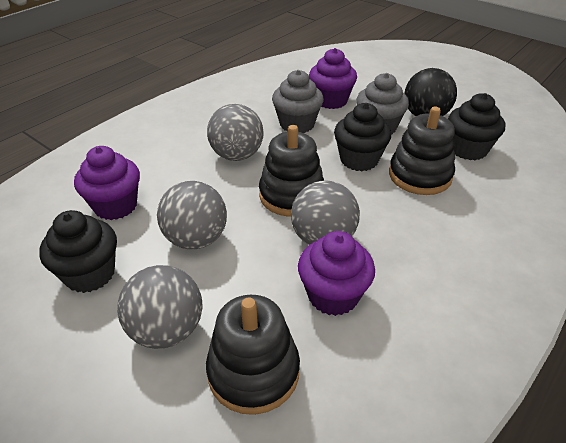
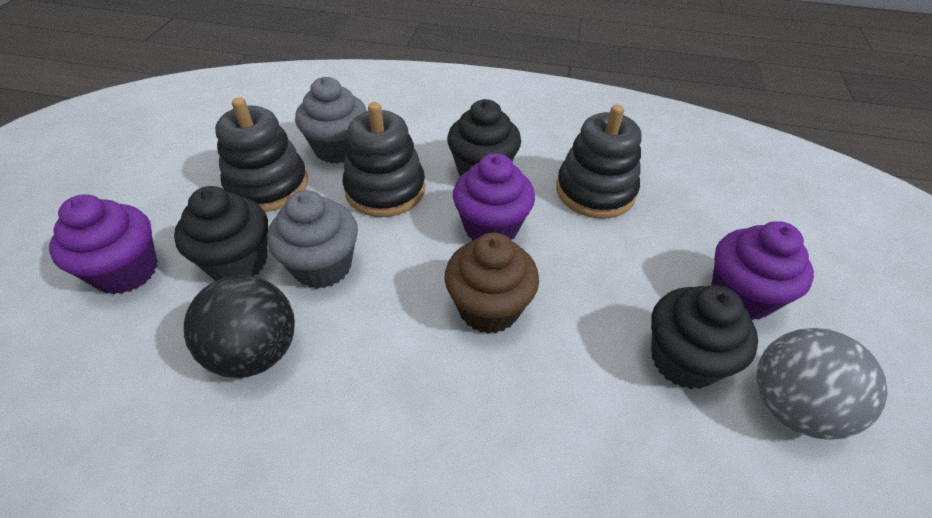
brown cupcake: none = 0 -> [444,233,539,334] = 1
grey ball: [117,265,202,349] [157,181,227,249] [207,104,264,161] [291,180,360,245] = 4 -> [756,328,888,440] = 1

